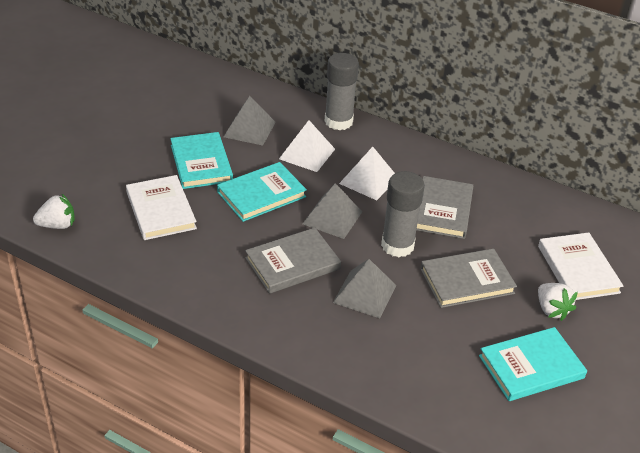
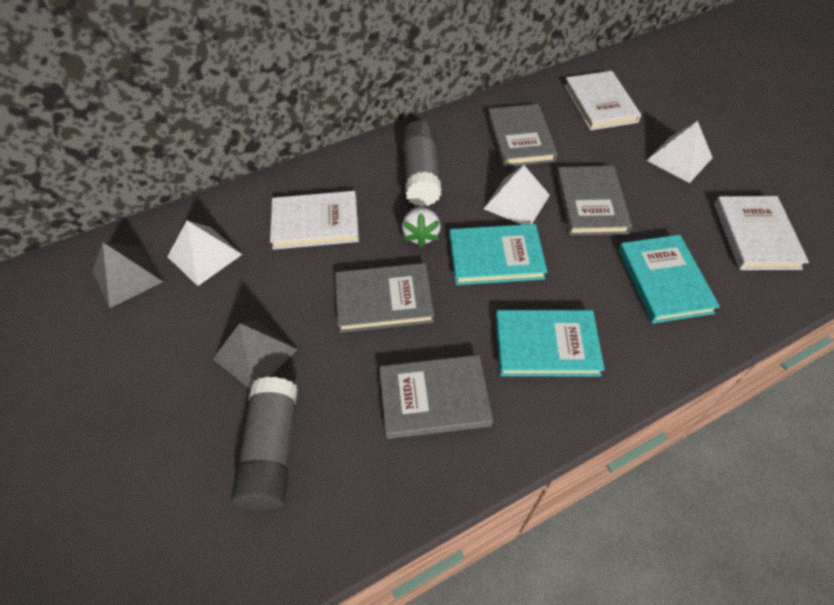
grey book: [245,228,341,294] [416,176,473,239] [420,249,517,308] = 3 -> [335,263,434,333] [379,355,493,439] [487,104,558,167] [556,166,632,235] = 4
grey pyramid: [224,96,276,146] [302,183,362,239] [333,259,396,318] = 3 -> [92,242,163,308] [213,319,298,389] = 2
white book: [126,175,197,240] [538,232,623,300] = 2 -> [270,191,359,250] [564,71,641,130] [714,196,809,270] = 3
white pyramid: [279,120,335,172] [339,147,395,200] = 2 -> [167,220,242,286] [484,165,550,225] [646,121,713,183] = 3
white strawberry: [33,194,75,229] [538,283,578,321] = 2 -> [402,206,441,248] = 1

